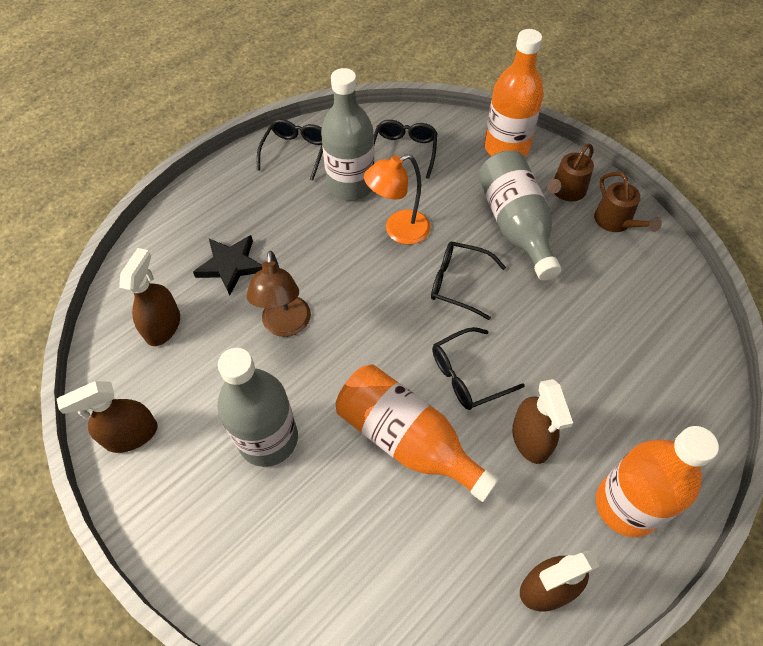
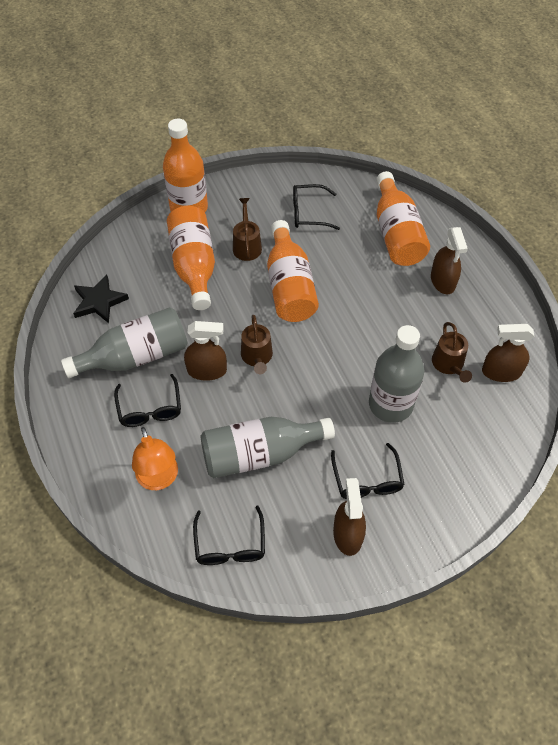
brown lamp: [247,251,311,337] = 1 -> none = 0
brown watering can: [547,143,594,202] [594,172,662,232] = 2 -> [233,198,262,261] [241,315,273,374] [432,322,472,383] = 3
orange bottle: [336,364,499,502] [484,29,544,157] [596,426,719,537] = 3 -> [163,118,208,212] [167,206,215,310] [267,220,319,322] [376,171,430,266] = 4

